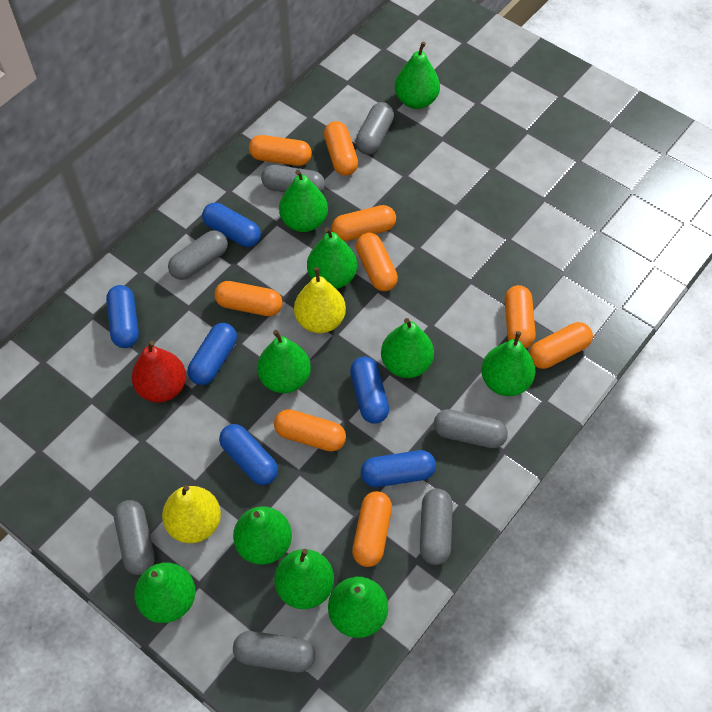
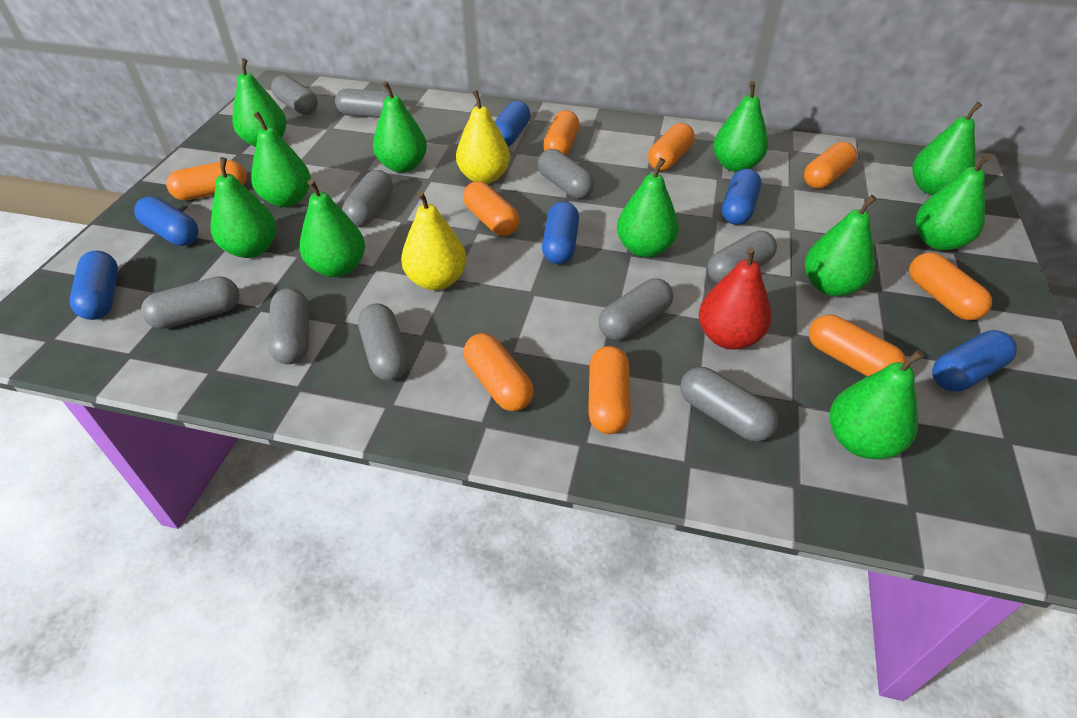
green pear: [135,562,195,623] [233,506,292,565] [257,330,311,393] [274,549,334,609] [279,170,328,232] [307,227,357,289] [328,577,388,638] [381,318,434,378] [395,42,440,109] [481,331,536,396] = 10 -> [211,157,276,258] [232,58,286,147] [251,112,311,207] [300,179,365,277] [373,81,427,173] [617,158,679,257] [713,81,768,172] [805,195,877,296] [830,350,924,459] [912,102,982,195] [916,154,991,251] = 11
grey capsule: [114,500,155,575] [168,230,228,280] [233,631,315,673] [261,165,325,192] [356,102,394,154] [420,489,453,565] [434,409,508,448] = 7 -> [141,276,240,329] [268,288,309,364] [271,75,318,115] [335,88,394,118] [342,170,393,227] [358,303,409,381] [538,149,595,199] [599,278,673,340] [680,367,778,442] [707,231,777,283] = 10

